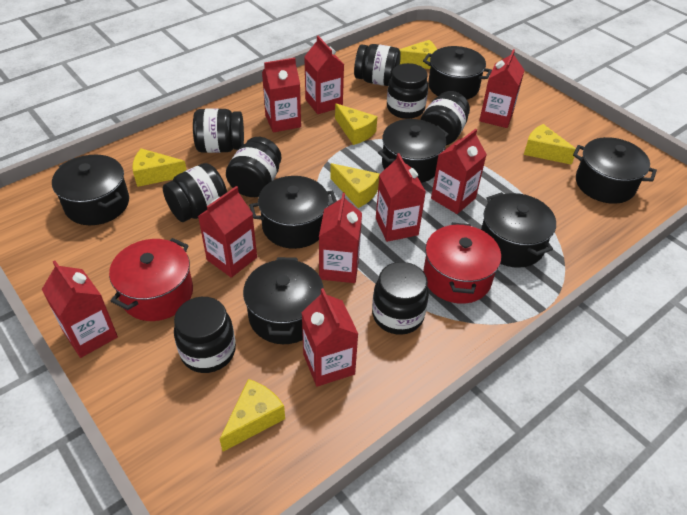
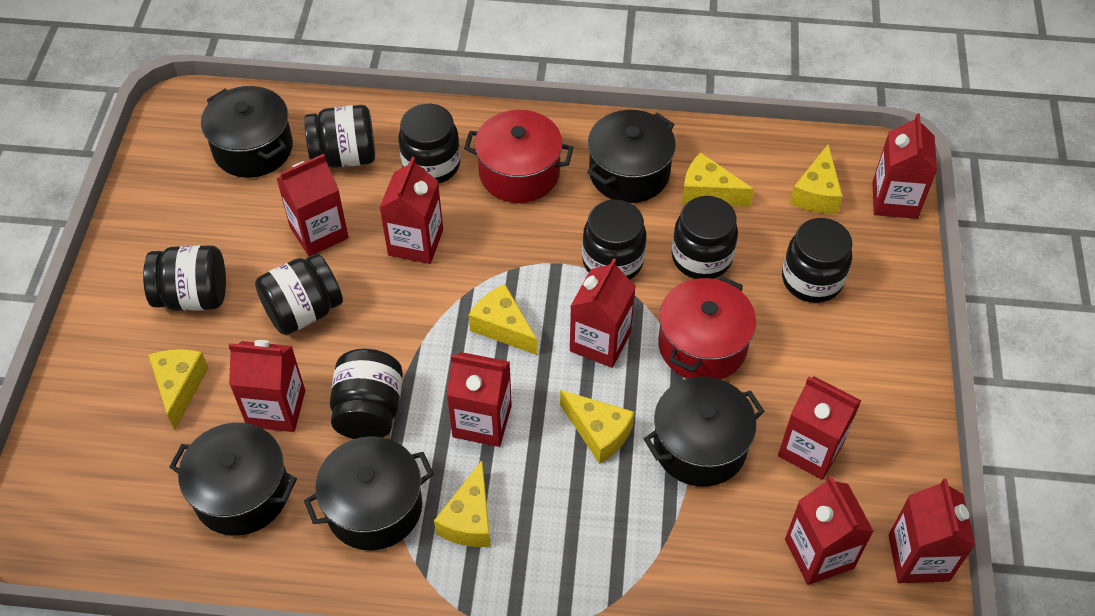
black pot: [52,155,129,225] [243,257,324,344] [249,176,337,249] [378,119,449,183] [423,46,492,100] [481,192,556,268] [573,137,657,204] = 7 -> [169,423,297,536] [201,86,293,178] [304,436,434,550] [587,110,676,203] [643,377,765,487] = 5

